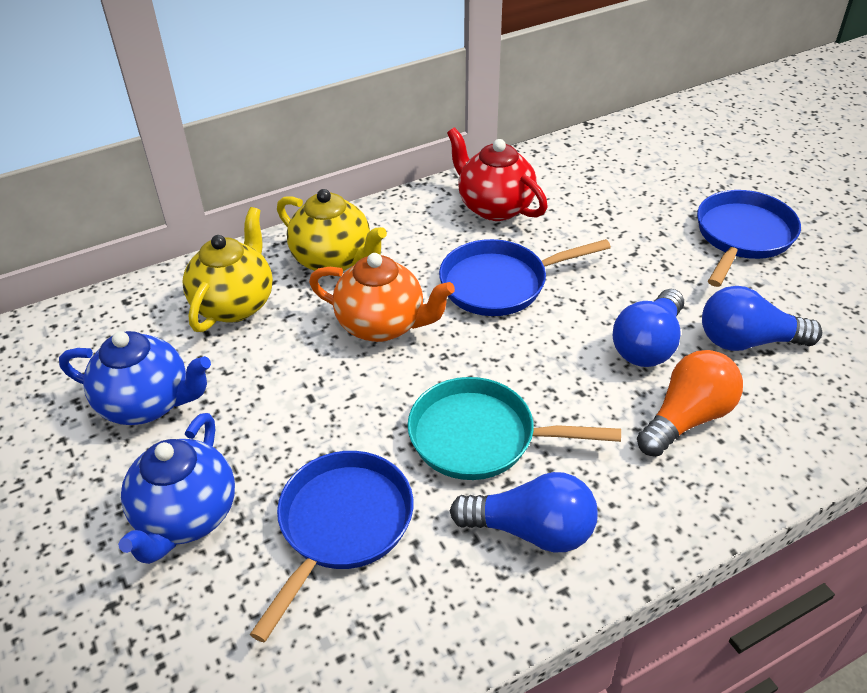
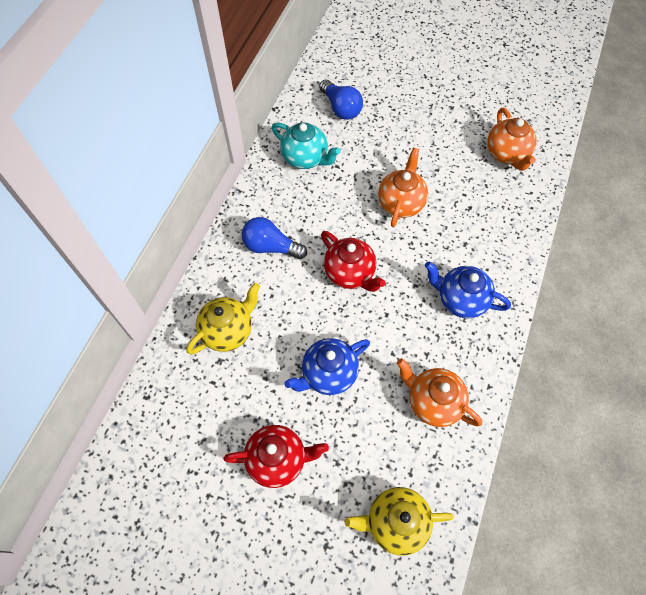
blue light bulb: [450,472,598,552] [613,289,684,367] [702,286,822,351] = 3 -> [242,217,307,259] [319,79,363,120] = 2
blue pan: [250,451,414,642] [439,239,611,316] [697,190,801,287] = 3 -> none = 0
orange light bulb: [637,350,743,457] = 1 -> none = 0
orange teapot: [309,253,455,342] = 1 -> [378,148,428,227] [397,358,482,427] [487,108,537,171] = 3
red teapot: [447,128,548,221] = 1 -> [223,425,329,488] [321,231,386,292] = 2
turquoise pan: [407,377,621,480] = 1 -> none = 0
turquoise teapot: none = 0 -> [272,122,340,169] = 1

